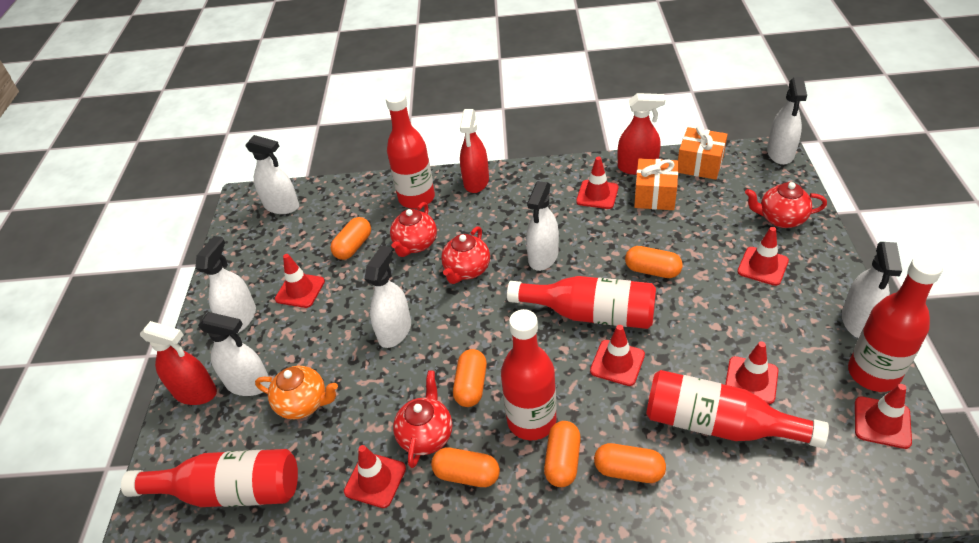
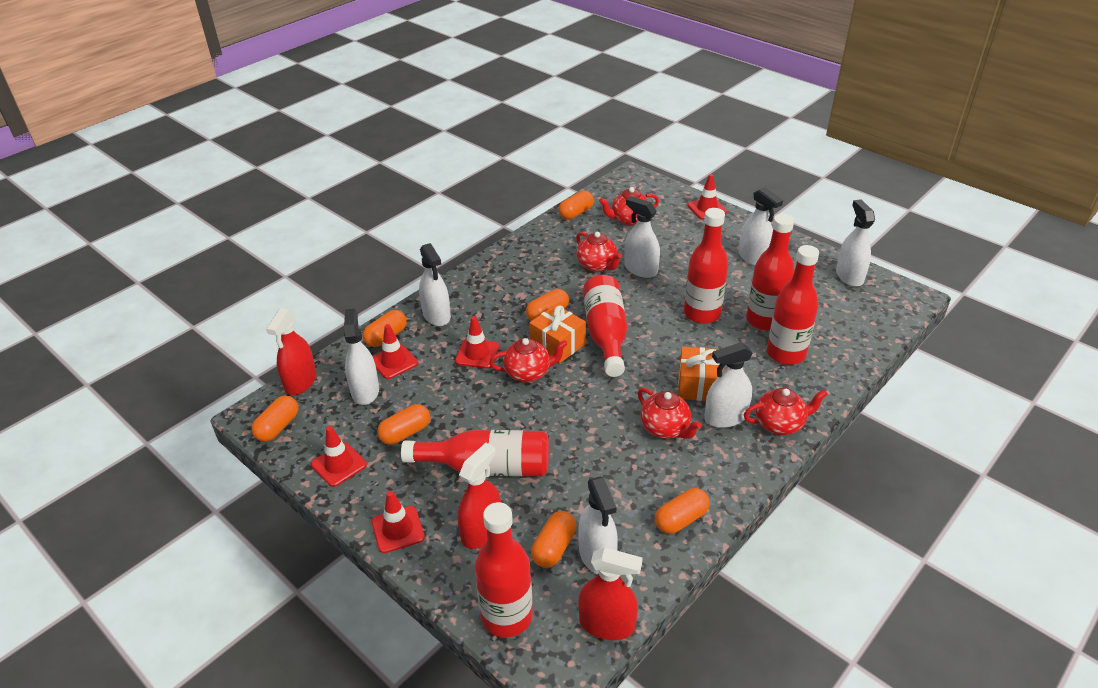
orange capsule: [330,217,371,260] [431,448,500,487] [453,349,487,407] [544,421,581,487] [594,443,666,483] [625,246,683,278] = 6 -> [251,396,298,442] [363,310,407,347] [377,404,430,445] [526,289,569,321] [531,511,577,568] [559,191,594,220] [655,488,710,534] = 7
orange teapot: [255,366,338,419] = 1 -> none = 0
red teapot: [390,202,437,257] [393,370,452,468] [441,226,490,284] [745,182,827,228] = 4 -> [489,338,567,382] [576,232,622,272] [599,187,659,226] [638,388,702,439] [744,388,828,435] = 5
red traffic cone: [275,254,325,308] [344,445,406,508] [576,157,618,209] [590,325,645,386] [725,341,778,404] [737,227,789,286] [855,384,912,449] = 7 -> [311,426,367,487] [371,491,425,553] [373,324,418,379] [455,316,499,369] [688,174,727,220] = 5

